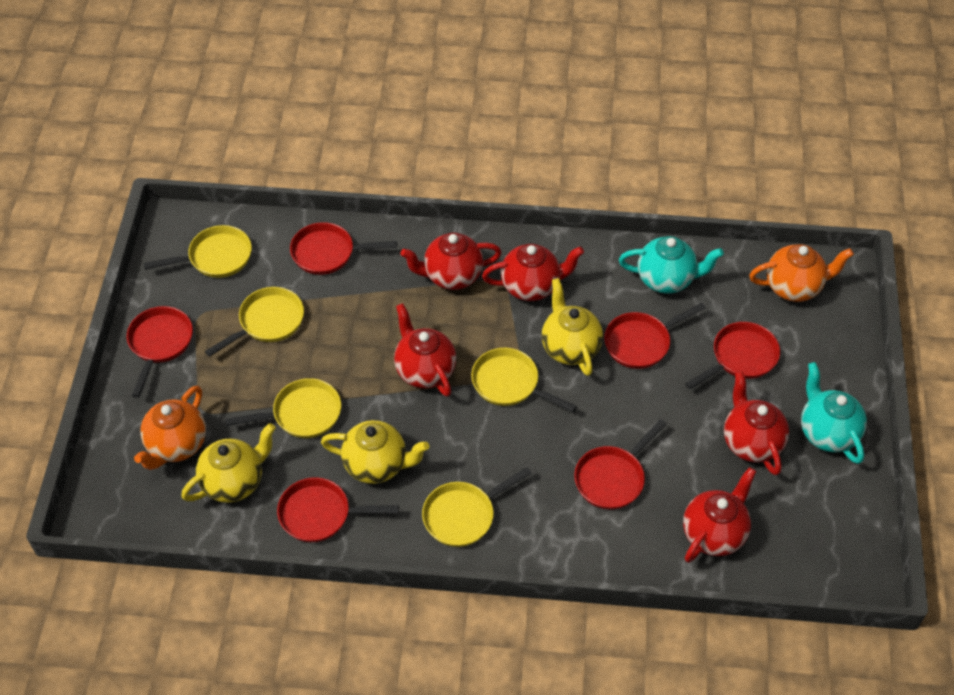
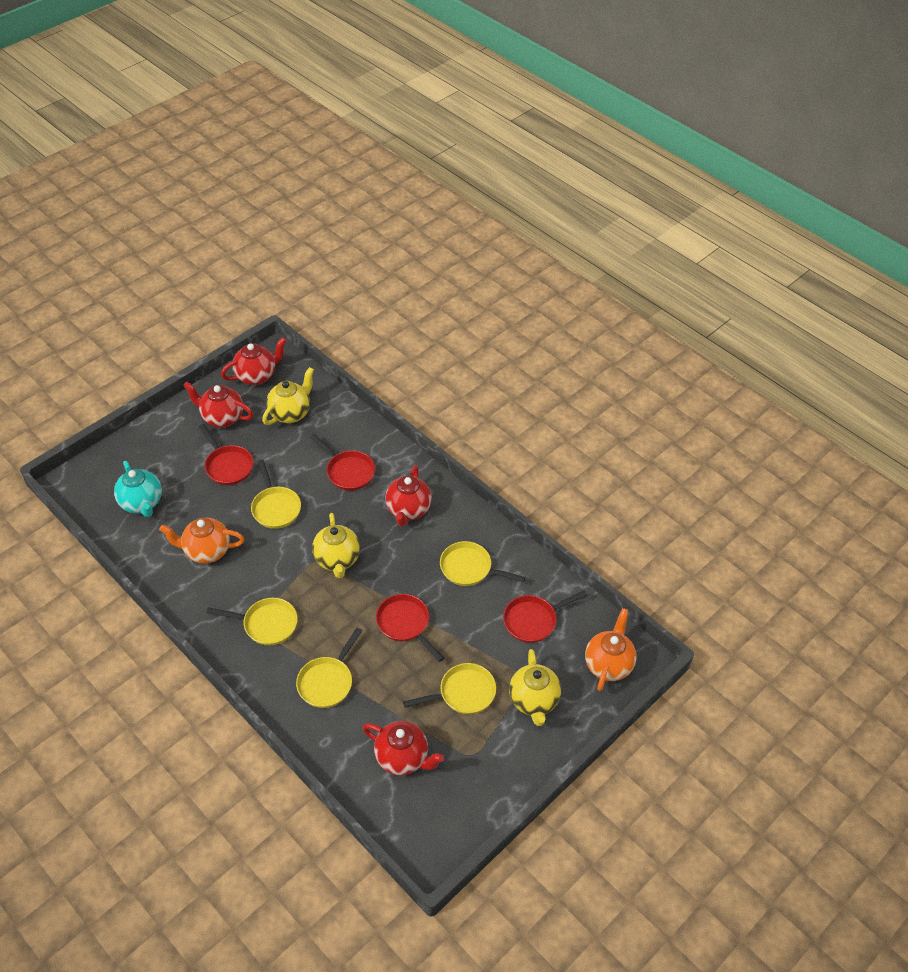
red pan: [127,306,193,398] [277,477,399,542] [290,222,397,275] [574,419,667,510] [604,303,706,369] [685,322,780,389] = 6 -> [199,424,254,485] [310,434,375,491] [376,594,444,662] [503,590,587,643] = 4
red teapot: [394,303,456,397] [400,233,502,290] [482,244,584,301] [683,467,756,563] [724,371,789,475] = 5 -> [183,382,253,427] [221,337,287,385] [362,721,444,776] [385,465,432,526] = 4
turquoise teapot: [619,236,724,294] [801,362,867,464] = 2 -> [114,461,162,517] = 1

